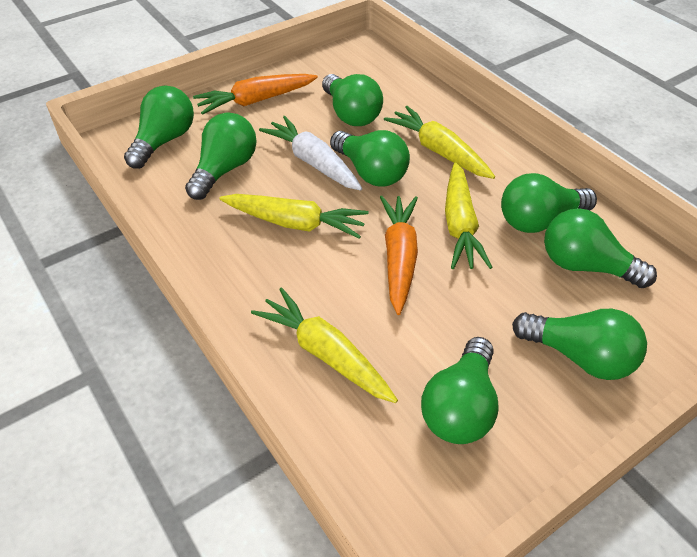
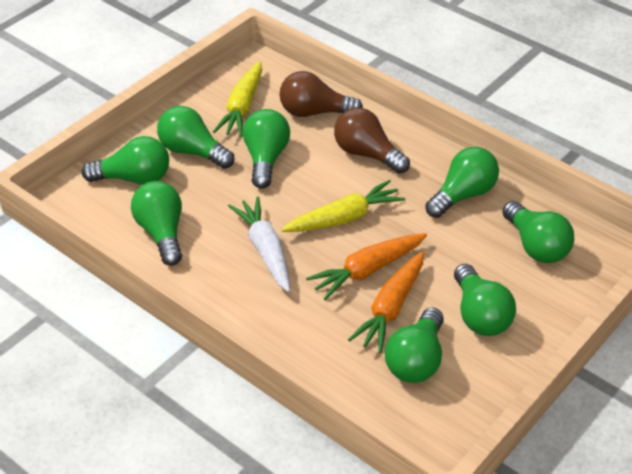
brown light bulb: none = 0 -> [279,71,363,117] [334,108,410,174] = 2
yellow carrot: [219,194,369,239] [251,287,398,403] [384,106,495,179] [445,162,493,269] = 4 -> [213,61,262,137] [281,180,405,232] = 2

